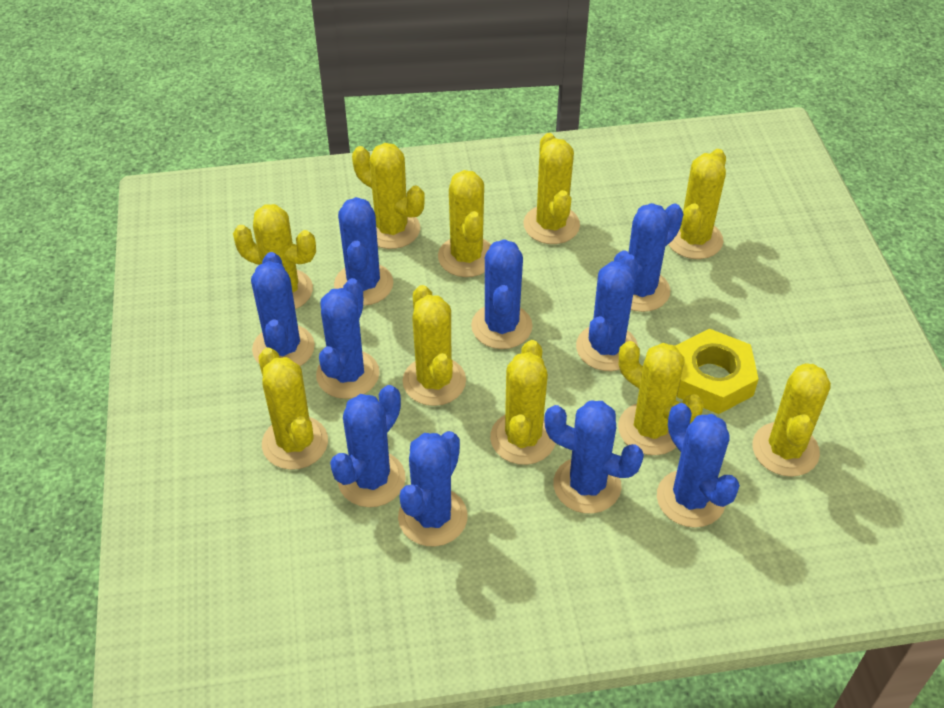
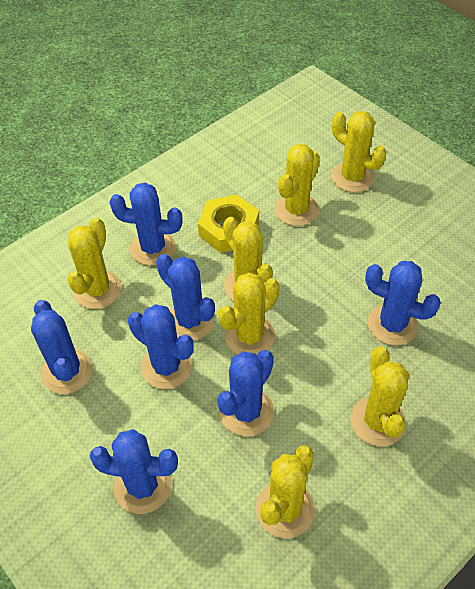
blue cactus: [251,252,315,366] [316,278,379,399] [330,385,406,507] [334,197,393,306] [398,431,468,546] [471,239,533,349] [544,401,644,514] [576,254,638,371] [614,203,683,312] [657,403,740,528] = 10 -> [31,300,93,394] [90,429,178,514] [110,183,182,266] [128,304,194,389] [156,254,215,341] [217,350,274,436] [365,261,441,345] = 7
yellow cactus: [233,204,316,309] [259,348,328,470] [352,143,425,249] [403,285,466,406] [438,170,491,277] [490,340,556,465] [523,133,580,244] [618,341,704,455] [668,149,726,259] [752,363,831,477] = 10 -> [67,217,121,309] [218,273,279,355] [223,217,273,301] [256,445,315,539] [275,144,320,226] [332,111,386,192] [351,347,409,446] = 7

